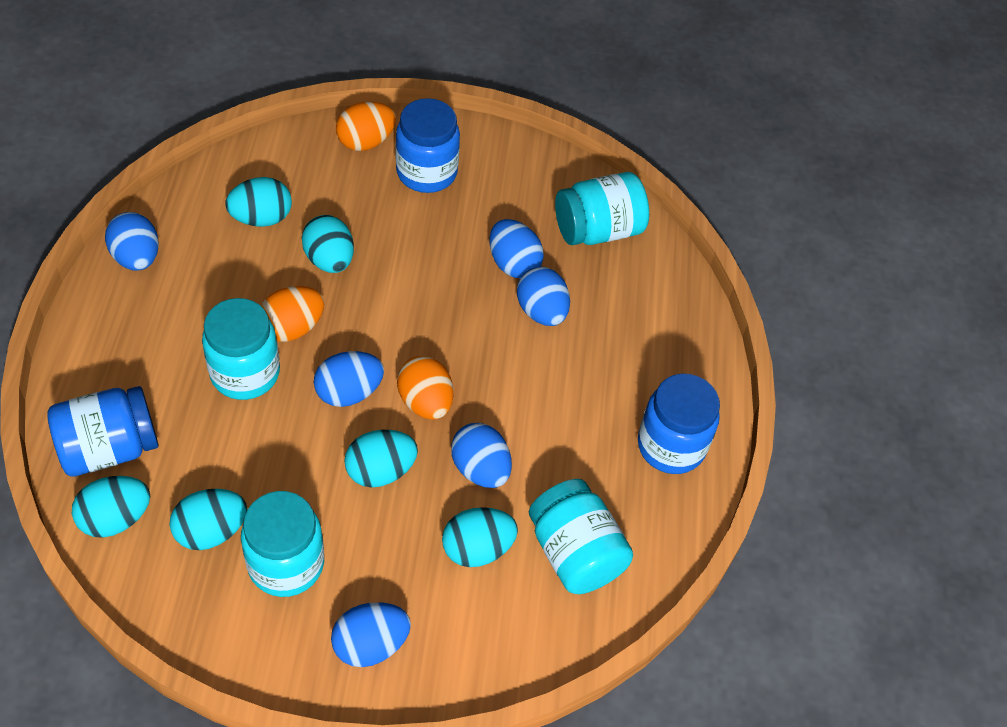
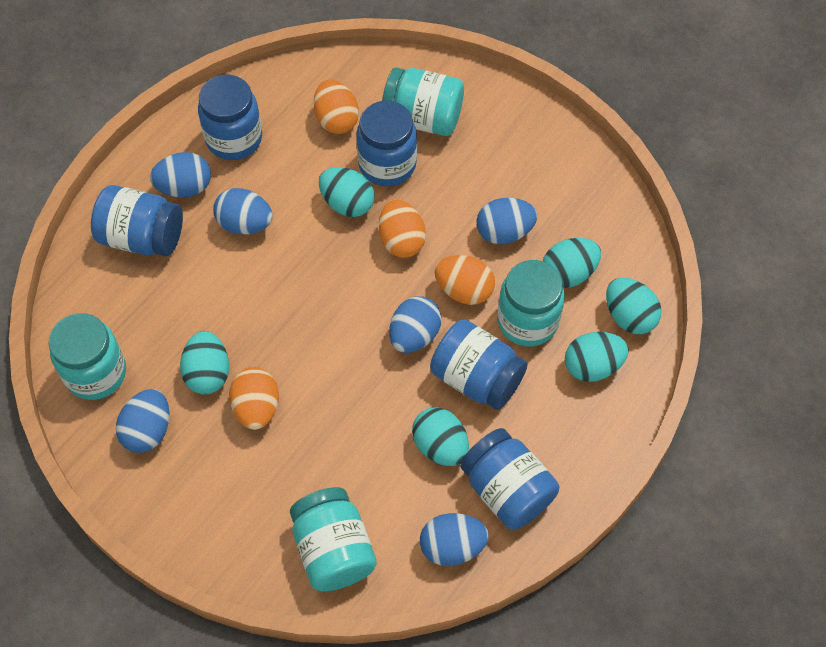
blue jar: [47,386,159,477] [396,98,460,193] [638,373,720,474] = 3 -> [91,185,183,256] [198,75,262,160] [356,101,417,186] [430,319,528,410] [460,428,559,530] = 5
orange egg: [260,286,324,342] [336,102,396,151] [397,356,453,420] = 3 -> [229,367,279,430] [314,79,359,134] [379,200,426,258] [434,255,495,305] = 4

